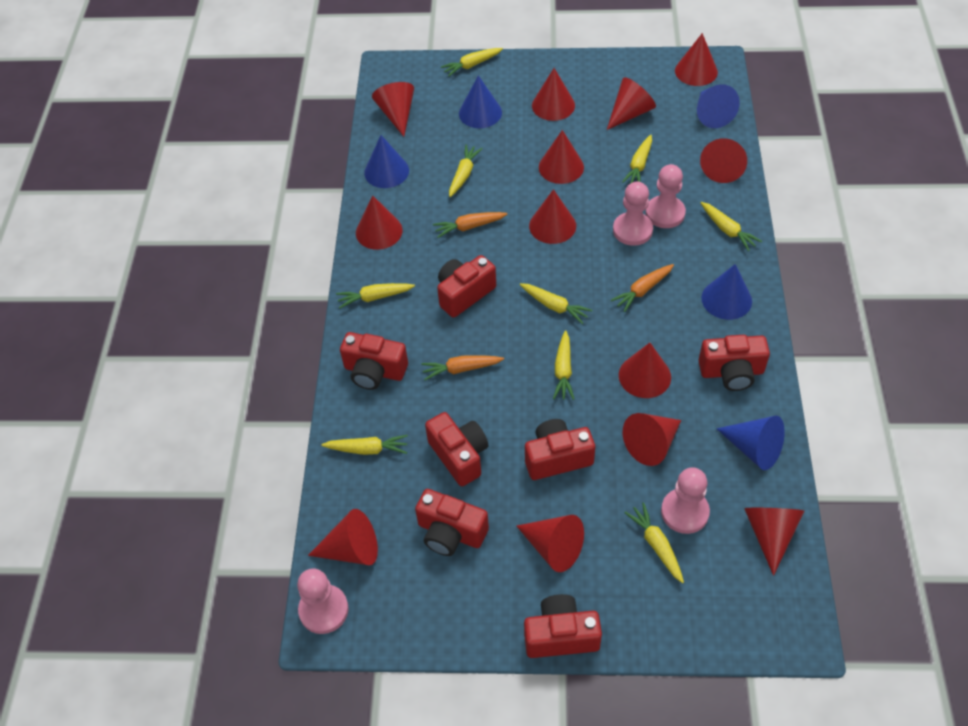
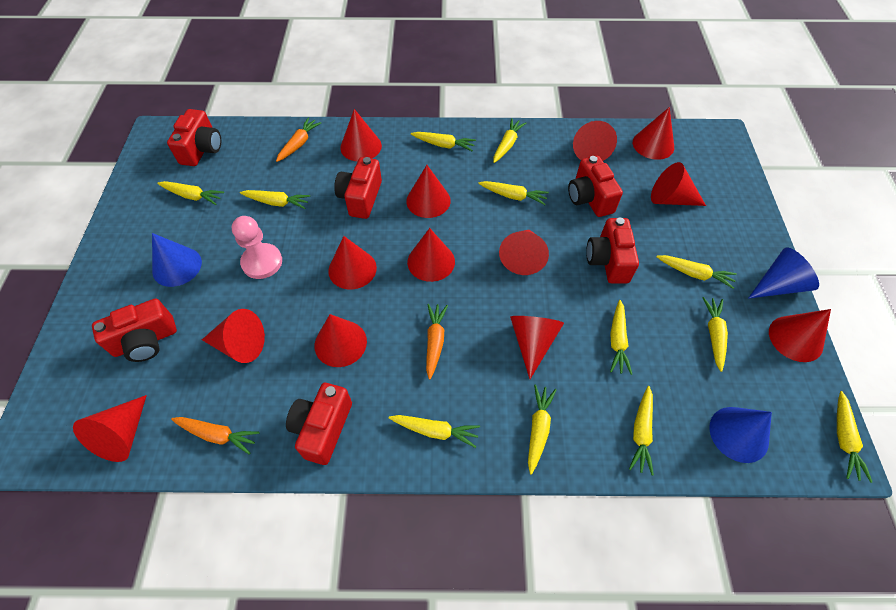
blue cone: [364,135,409,188] [459,75,502,128] [697,84,740,128] [701,264,752,320] [716,416,785,470] = 5 -> [152,233,202,287] [709,407,772,463] [748,247,819,299] = 3
pink pawn: [297,568,349,634] [613,182,653,246] [646,164,686,228] [661,467,710,534] = 4 -> [232,216,282,279] = 1
red camera: [340,332,408,390] [415,489,489,556] [425,412,488,486] [437,255,496,318] [524,594,602,658] [525,419,595,480] [699,335,770,391] = 7 -> [92,299,177,362] [167,109,221,166] [286,383,352,465] [334,157,382,219] [568,156,623,217] [586,217,639,284] = 6
yellow carrot: [321,435,408,455] [336,283,415,308] [441,48,503,77] [449,145,483,197] [520,283,592,324] [553,330,574,400] [622,135,652,184] [624,502,684,583] [701,202,762,251] = 9 -> [157,181,224,205] [240,190,310,209] [389,415,480,448] [411,132,476,151] [478,181,549,205] [493,118,526,163] [528,385,557,475] [610,300,632,375] [629,386,654,475] [656,255,737,289] [702,297,728,372] [837,391,872,483] = 12

